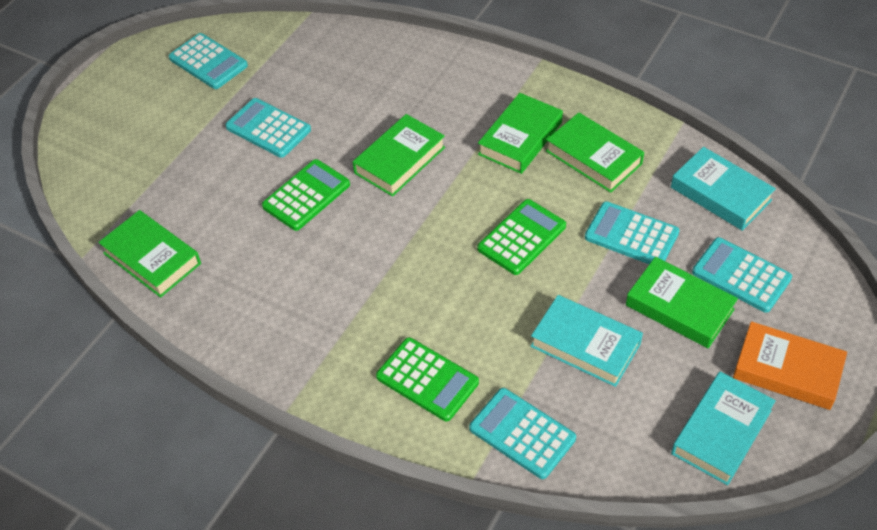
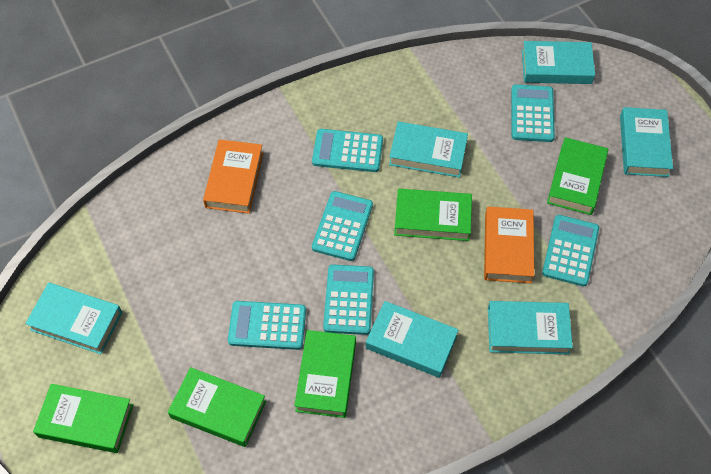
green calculator: [262,159,350,231] [376,337,479,421] [477,199,566,275] = 3 -> none = 0
orange book: [733,321,847,410] = 1 -> [203,139,263,214] [484,206,534,283] = 2
turquoise book: [530,295,643,387] [671,147,776,231] [671,372,776,485] = 3 -> [25,282,122,354] [366,301,459,378] [389,122,468,178] [488,301,573,355] [522,41,595,84] [620,107,673,177] = 6
turquoise calculator: [169,33,248,89] [225,98,311,158] [469,388,576,479] [585,201,679,264] [692,237,792,313] = 5 -> [228,301,306,350] [312,129,383,172] [312,191,373,261] [323,264,374,335] [511,84,555,142] [542,215,599,287] = 6

